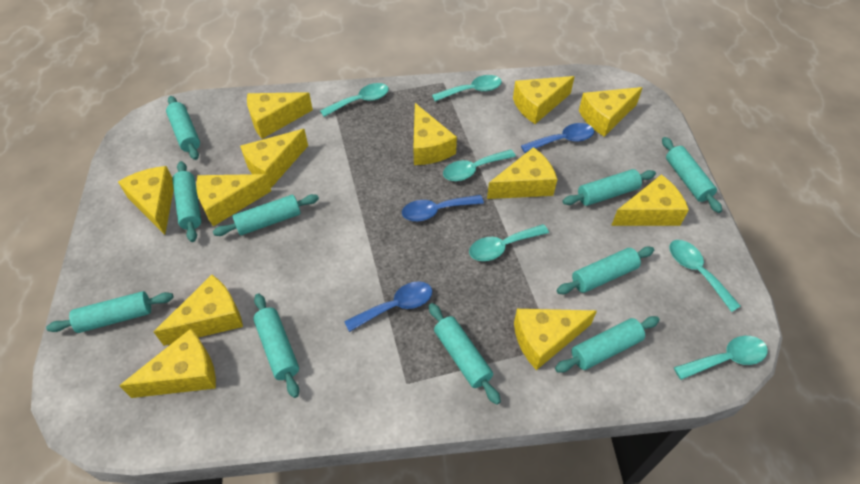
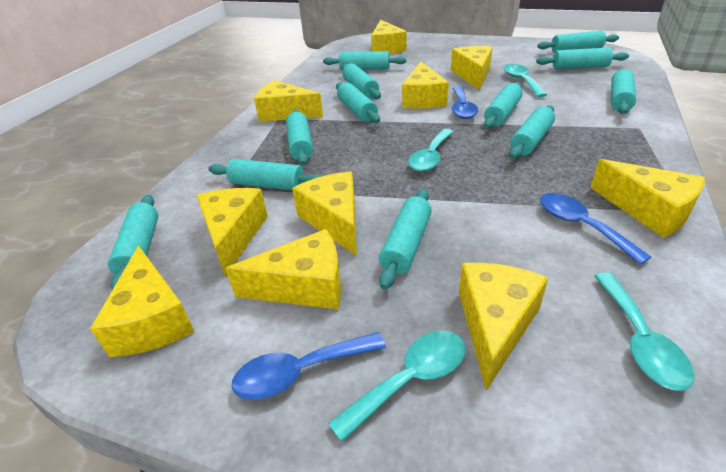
turquoise rolling pin: [46,291,174,333] [166,96,200,160] [172,161,201,242] [213,194,319,236] [253,293,299,398] [429,303,501,405] [555,316,660,373] [557,247,654,294] [563,169,656,206] [662,137,722,213] = 10 -> [108,195,158,290] [208,159,322,191] [286,110,313,165] [323,51,407,70] [336,82,380,123] [342,63,381,99] [379,189,432,290] [484,82,523,129] [510,105,555,159] [536,47,629,69] [537,30,619,53] [611,69,636,114] = 12
turquoise spoon: [320,83,389,117] [432,75,502,102] [443,149,516,181] [469,224,549,261] [669,240,741,312] [674,336,768,380] = 6 -> [328,331,466,442] [408,129,453,172] [504,64,547,97] [594,273,694,391] = 4
yellow cheese: [118,166,174,235] [119,329,216,398] [154,275,243,346] [196,174,271,226] [240,129,308,188] [247,92,313,139] [413,103,457,165] [487,147,557,199] [513,76,575,124] [514,309,597,370] [579,87,643,137] [611,174,689,226] = 12 -> [90,246,194,357] [197,188,268,276] [225,229,341,309] [254,80,323,122] [292,171,357,256] [371,20,407,54] [402,61,449,109] [451,46,493,90] [459,263,548,391] [590,159,705,238] = 10

